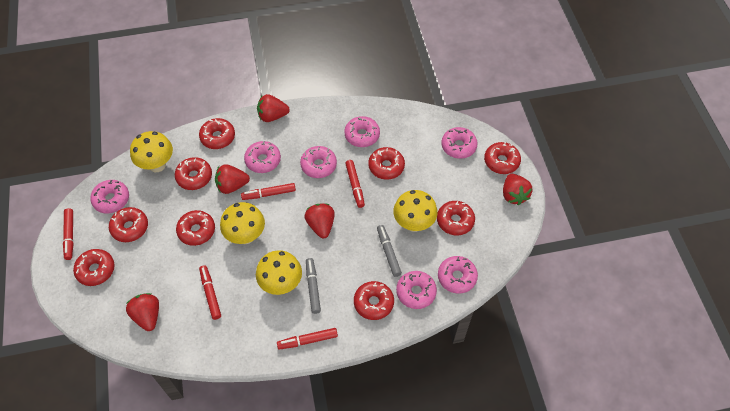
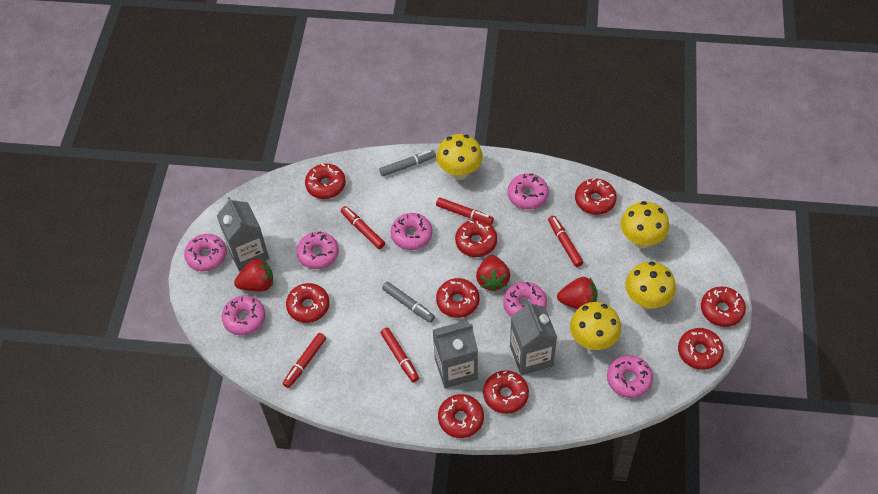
grey carton: none = 0 -> [217,197,269,272] [433,320,478,389] [510,300,557,375] = 3
red strawberry: [126,293,159,331] [215,164,250,194] [257,94,290,122] [304,203,335,238] [503,174,532,205] = 5 -> [234,258,273,291] [476,255,510,292] [557,277,598,309] = 3

